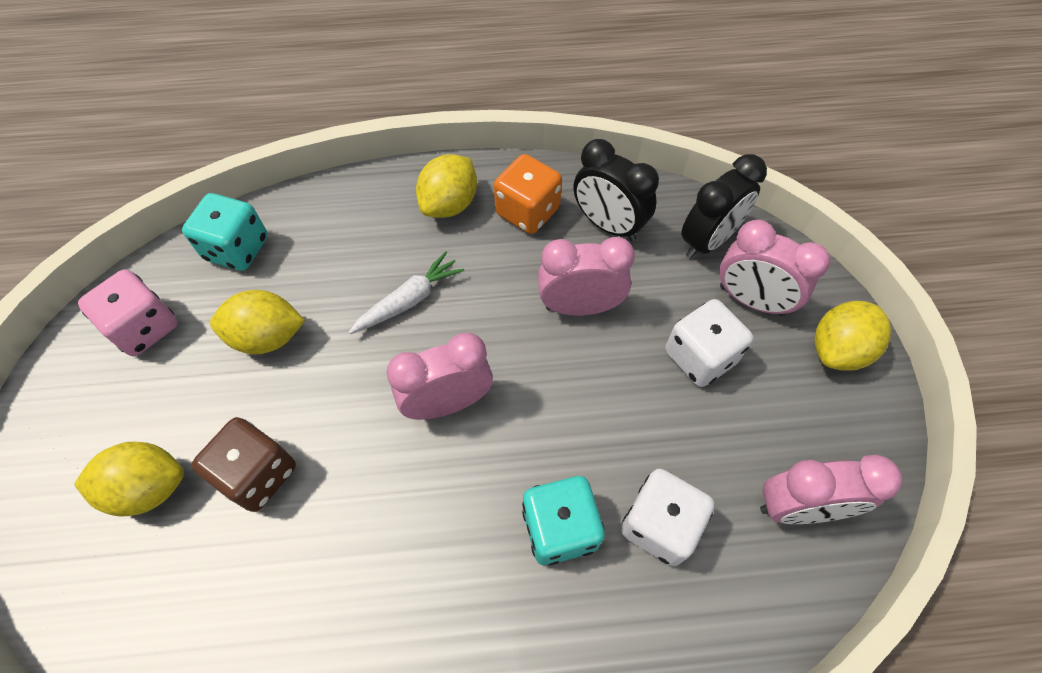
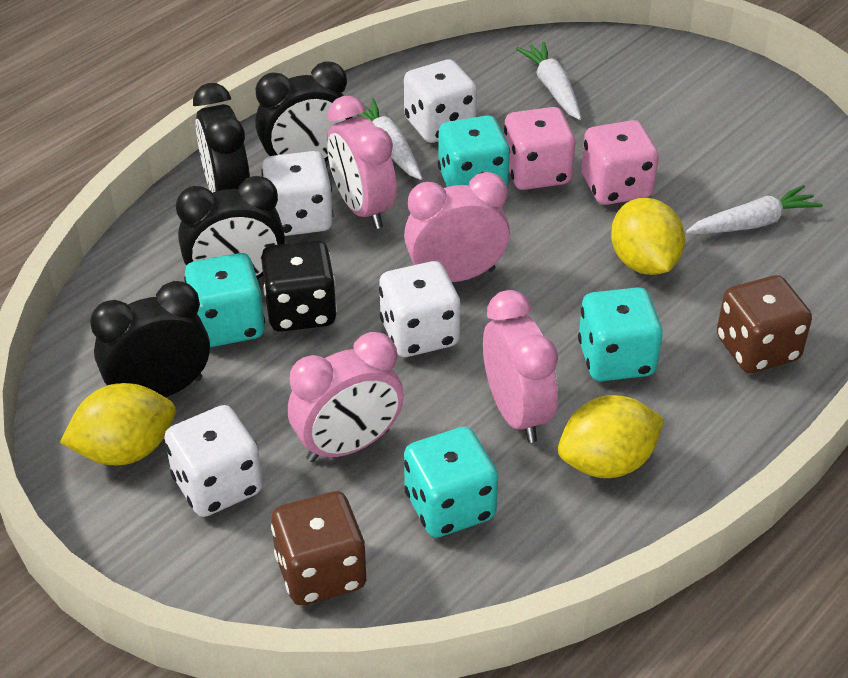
black clock: [573,139,659,241] [681,154,767,258] = 2 -> [90,281,210,397] [176,176,285,279] [193,83,250,193] [255,61,352,161] = 4
black dice: none = 0 -> [261,240,337,332] = 1
brown dice: [192,417,296,512] = 1 -> [271,491,366,605] [717,275,812,373] = 2
orange dice: [494,154,562,234] = 1 -> none = 0
pink dice: [78,269,178,356] = 1 -> [504,107,575,190] [581,120,659,205] = 2
turquoise dice: [182,193,268,271] [522,476,605,566] = 2 -> [184,253,265,347] [404,427,498,537] [438,115,510,187] [578,287,663,381] = 4
white carrot: [349,251,464,334] = 1 -> [357,98,423,180] [516,42,581,120] [686,185,823,234] = 3
white dice: [621,469,715,566] [665,299,754,387] = 2 -> [165,405,263,517] [261,151,333,236] [379,261,461,357] [404,59,477,143] = 4
yellow lemon: [74,442,184,516] [210,290,305,355] [416,154,477,218] [814,301,891,371] = 4 -> [60,383,176,465] [558,395,665,478] [611,198,685,275] = 3

